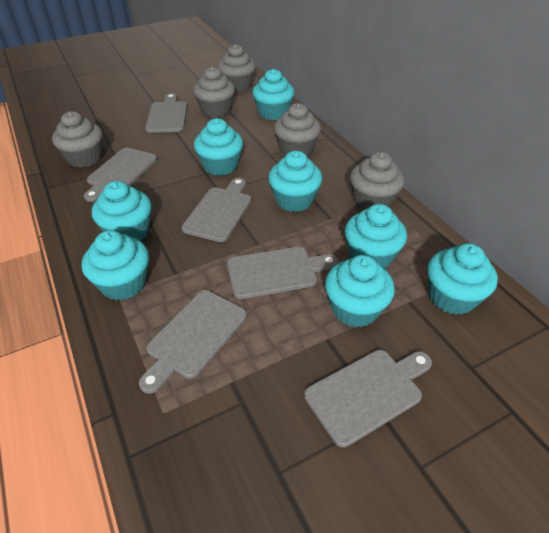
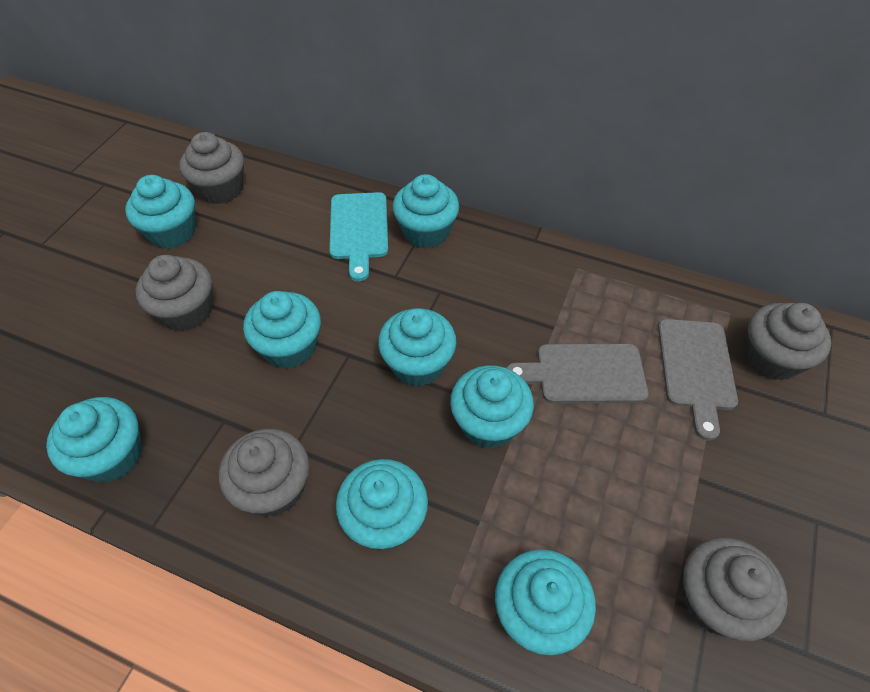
grey cutting board: [84,148,157,202] [139,290,247,394] [145,93,187,133] [182,178,251,242] [227,247,338,299] [304,350,432,447] = 6 -> [507,344,648,403] [658,319,738,441] = 2
turquoise cutting board: none = 0 -> [329,192,388,281] = 1

